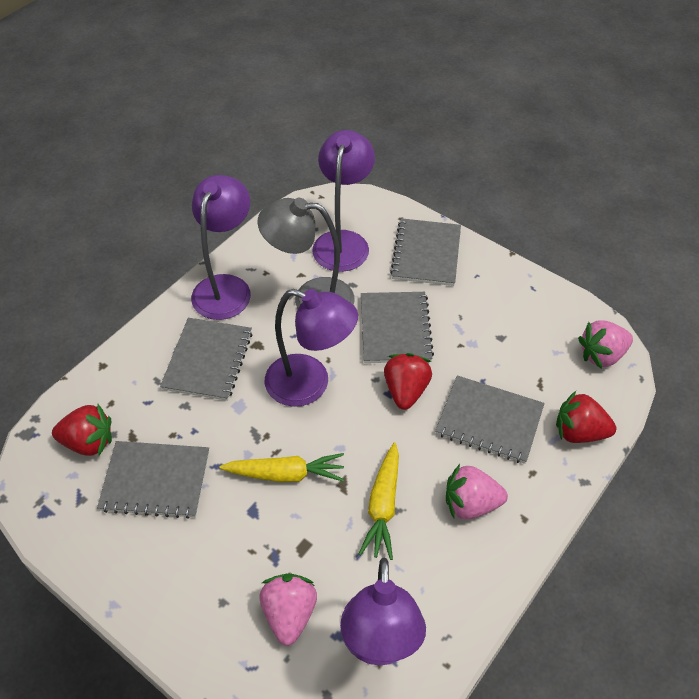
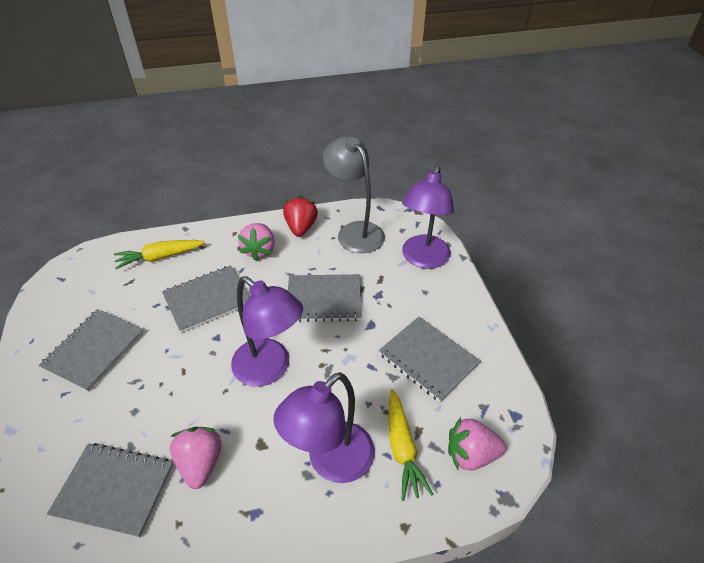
purple lamp: [191,175,251,320] [265,289,358,407] [312,130,375,272] [340,558,426,665] = 4 -> [231,276,303,386] [274,372,375,483] [402,165,454,269] = 3
red strawberry: [52,404,112,456] [384,353,432,410] [556,391,616,443] = 3 -> [283,196,318,237] = 1

